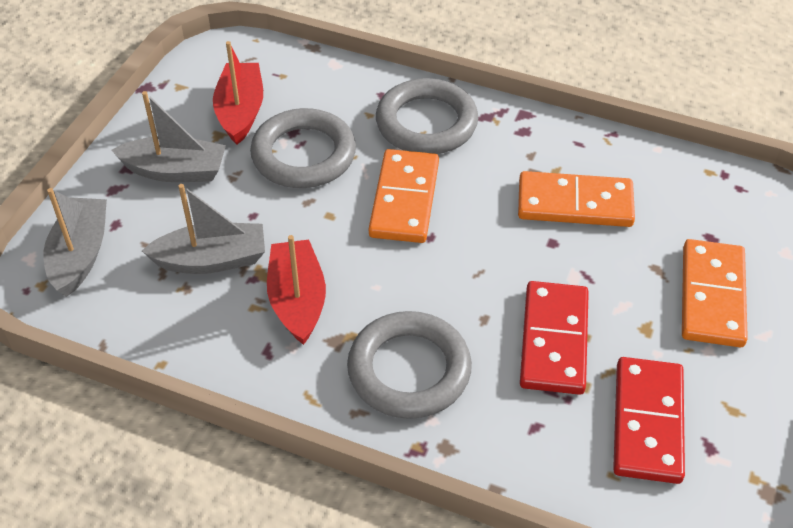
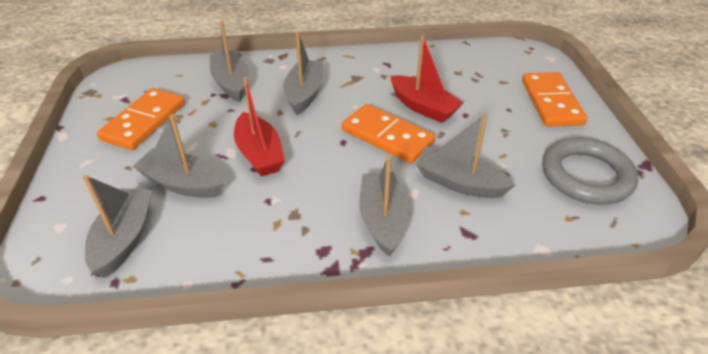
grey boat: [44,188,107,297] [112,91,226,182] [142,184,265,274] = 3 -> [83,175,152,278] [133,114,224,198] [210,21,249,102] [283,31,323,115] [359,156,410,257] [415,114,515,198] = 6
grey ring: [250,108,356,188] [347,311,472,419] [376,78,478,154] = 3 -> [542,137,638,205] = 1
red domino: [520,281,589,395] [613,357,685,484] = 2 -> none = 0

